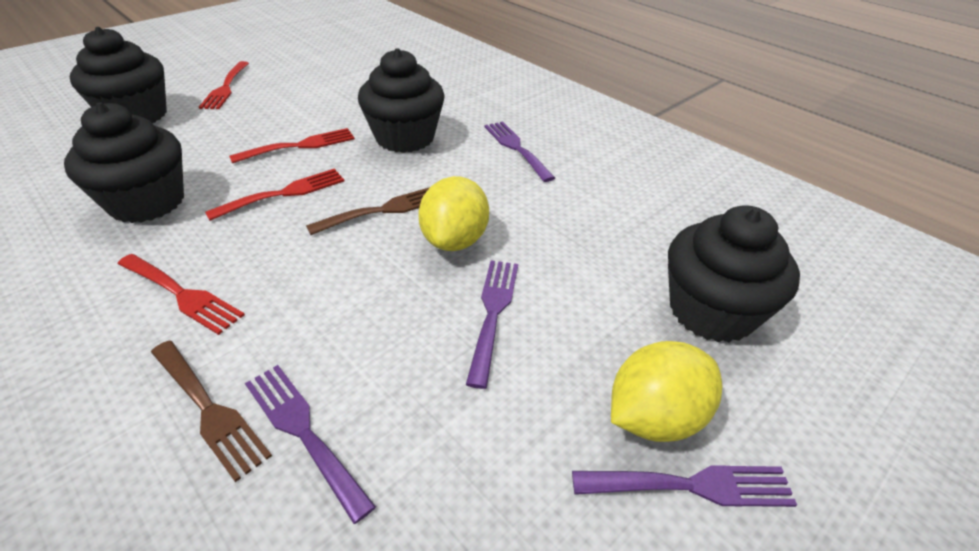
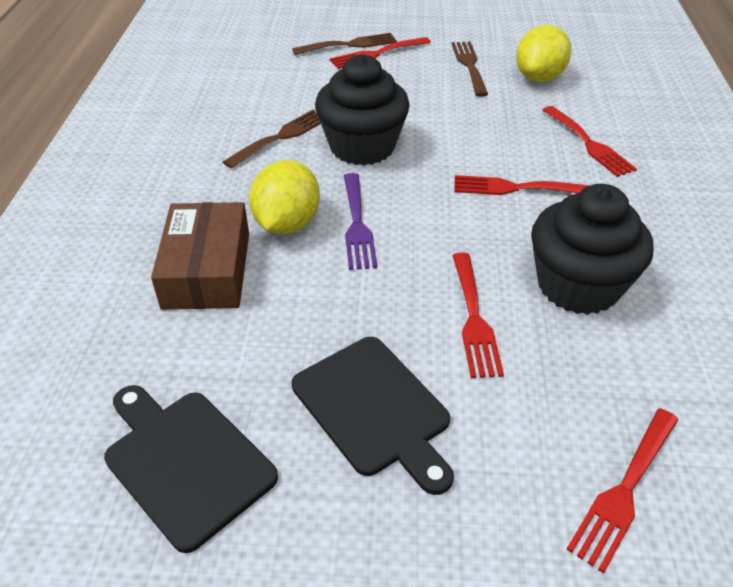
black cupcake: [64,102,184,223] [70,27,167,123] [358,48,445,153] [668,205,800,343] = 4 -> [315,54,410,166] [531,184,653,315] = 2
black cutting board: none = 0 -> [104,385,278,553] [292,337,454,495] = 2
brown box: none = 0 -> [151,202,249,310] = 1
brown fork: [151,341,272,482] [306,187,430,235] = 2 -> [223,110,321,168] [292,33,397,55] [451,41,488,97] = 3
purple fork: [245,365,376,524] [466,260,518,389] [485,122,555,182] [572,465,797,507] = 4 -> [344,173,377,270] = 1
red fork: [118,254,245,335] [199,61,249,109] [205,169,345,221] [229,128,355,163] = 4 -> [329,37,431,69] [452,253,504,378] [454,175,590,195] [543,106,637,177] [566,408,679,573] = 5

